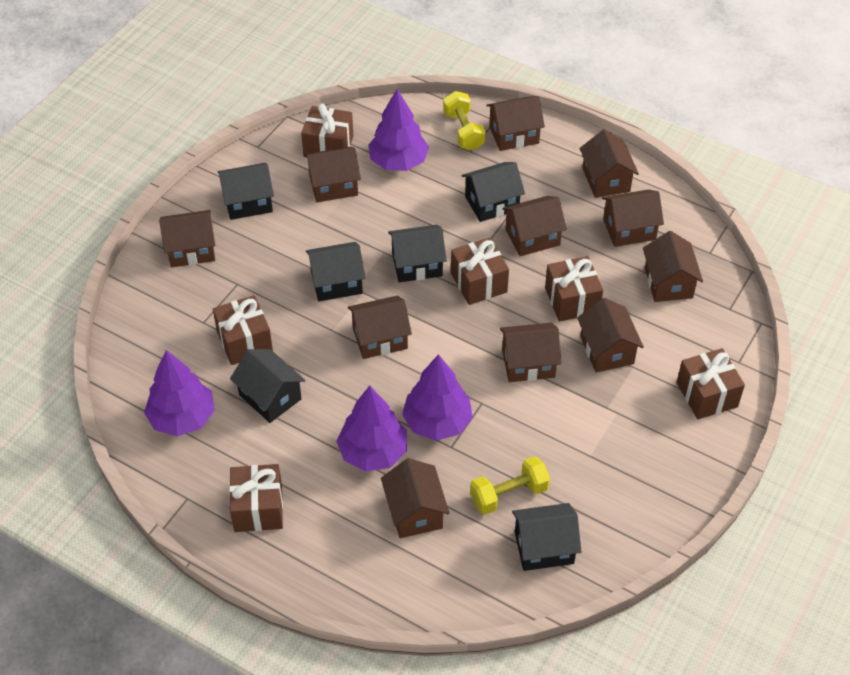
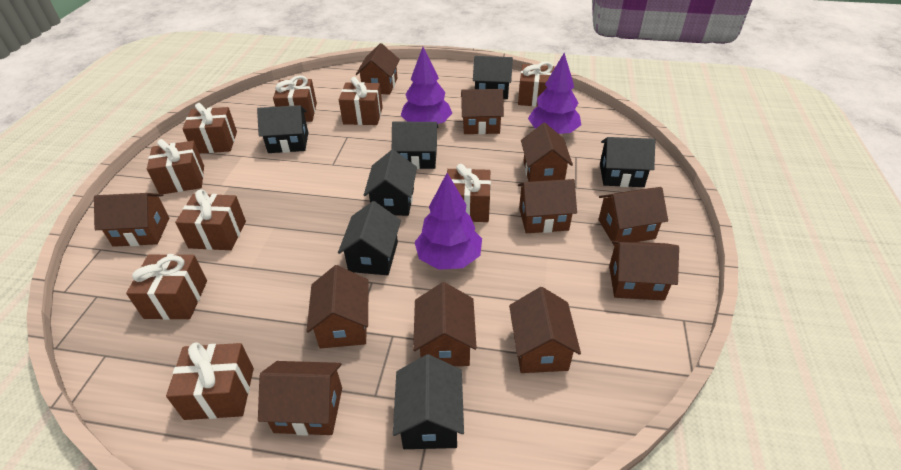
black house: [218,163,274,220] [230,349,305,423] [306,242,365,301] [388,225,447,282] [461,162,525,222] [512,503,581,571] = 6 -> [257,105,308,153] [338,201,401,275] [364,150,417,216] [392,122,439,169] [393,354,464,449] [473,56,513,99] [600,137,655,187] = 7
brown gift: [213,295,273,365] [229,464,283,532] [301,103,353,157] [451,238,509,305] [545,256,603,322] [677,348,745,419] = 6 -> [126,254,207,320] [147,139,204,194] [166,342,254,420] [175,189,246,250] [182,103,237,154] [273,76,317,122] [339,77,383,125] [447,164,491,222] [518,61,554,107] = 9
purple tree: [144,350,215,436] [336,386,407,472] [368,89,429,171] [402,354,473,441] = 4 -> [401,47,452,124] [415,173,482,270] [528,53,581,134] = 3
yellow dumbbell: [443,91,485,150] [470,456,550,515] = 2 -> none = 0

